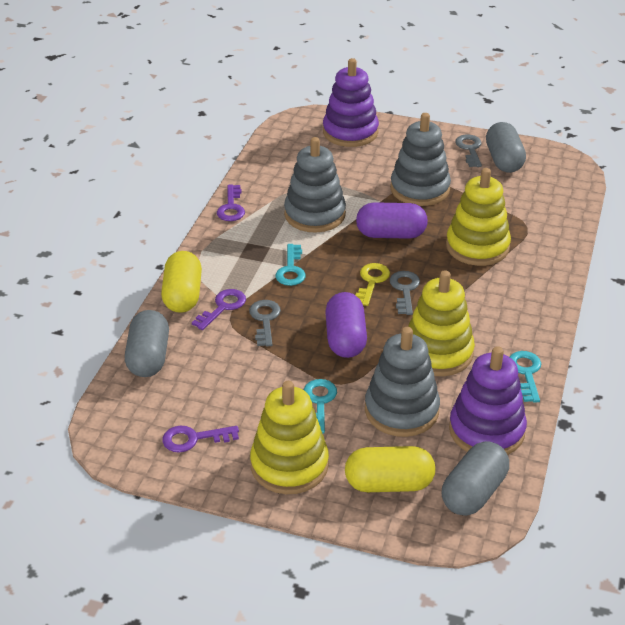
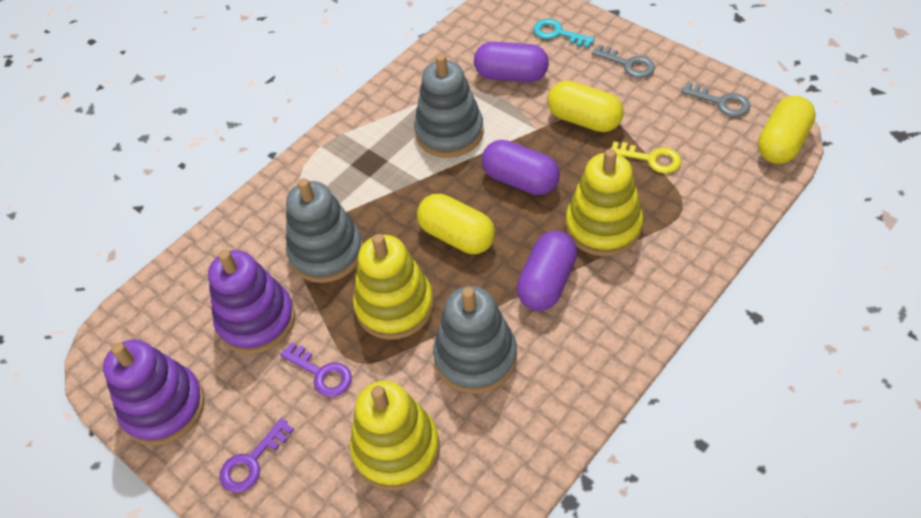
grey capsule: [125,310,169,377] [442,441,509,516] [486,122,526,173] = 3 -> none = 0
grey key: [249,300,281,346] [390,271,420,315] [455,135,482,167] = 3 -> [592,44,655,78] [681,82,751,117] = 2
purple capsule: [325,292,367,358] [356,202,428,239] = 2 -> [474,42,549,82] [482,140,560,195] [516,231,577,311] = 3
purple key: [162,426,239,453] [192,289,246,330] [217,184,245,221] = 3 -> [220,418,294,493] [280,342,352,397] = 2
turquoise key: [276,244,306,286] [303,379,337,433] [510,351,541,403] = 3 -> [533,19,595,48] = 1
yellow capsule: [161,251,202,313] [345,446,435,492] = 2 -> [417,194,495,254] [548,80,624,132] [758,96,816,164] = 3

